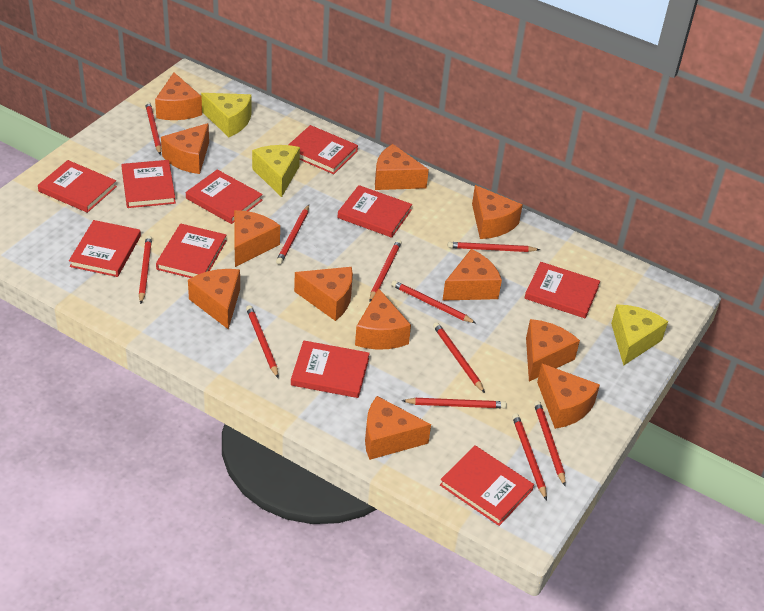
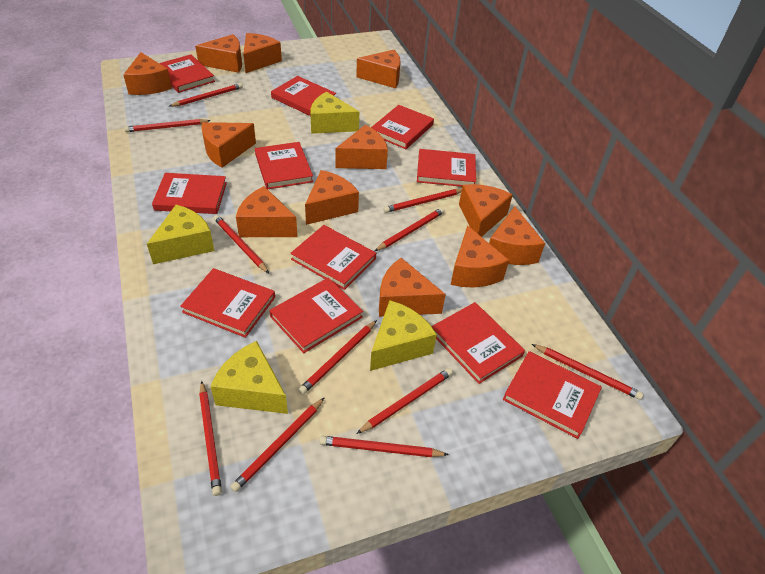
red book: [38,160,117,213] [69,220,141,277] [121,160,176,208] [156,223,227,278] [186,169,263,224] [289,125,358,174] [291,341,370,398] [337,185,412,238] [440,446,534,526] [525,262,600,318] = 10 -> [152,173,227,214] [159,54,215,93] [180,268,275,338] [255,142,313,189] [269,278,363,353] [271,76,336,116] [290,225,376,290] [371,105,434,149] [417,149,476,187] [432,302,525,384] [503,351,602,439] = 11
yellow cheese: [201,93,252,137] [252,145,300,197] [611,304,668,366] = 3 -> [147,205,214,264] [210,341,288,414] [311,92,359,134] [370,300,437,371] = 4

